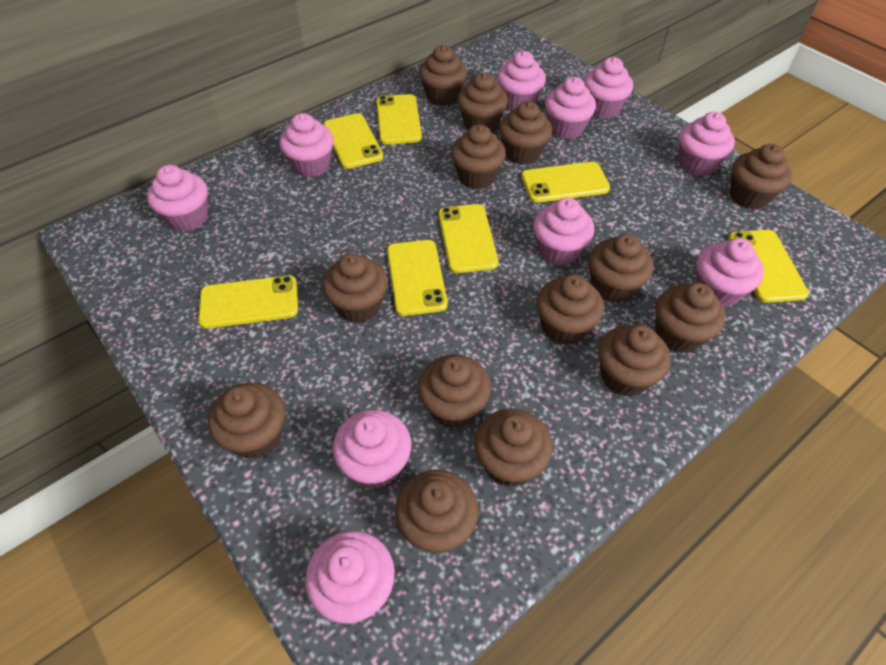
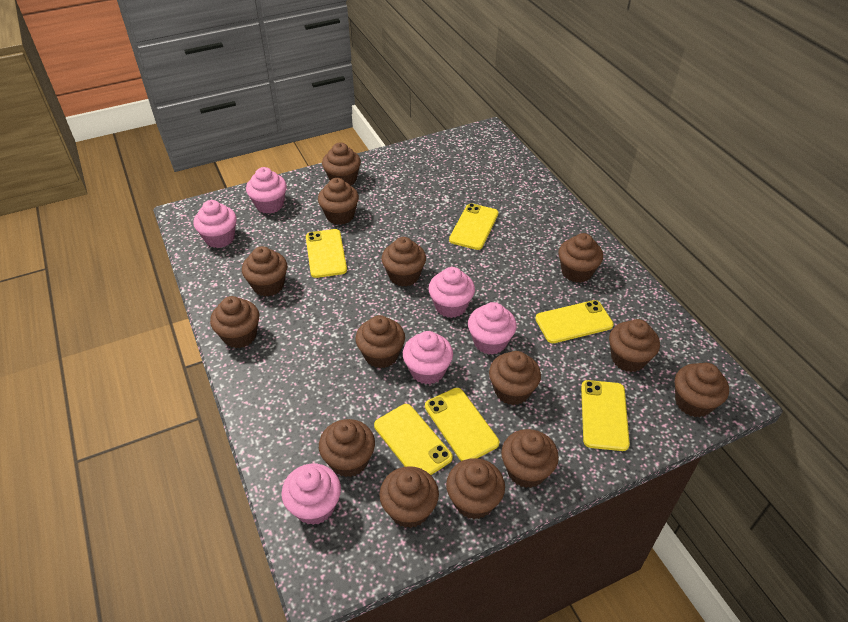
pink cupcake: [147,165,208,231] [279,113,334,178] [305,531,395,623] [333,410,411,488] [497,51,546,110] [533,198,594,266] [545,77,596,139] [584,57,633,118] [678,112,735,176] [696,238,764,308] = 10 -> [193,200,237,248] [246,167,287,214] [281,464,341,525] [403,331,453,384] [428,267,475,318] [468,302,517,355] = 6
yellow phone: [198,275,298,329] [324,113,383,169] [376,94,422,145] [387,240,448,316] [438,204,498,273] [521,162,610,203] [728,230,809,303] = 7 -> [306,229,347,278] [374,404,453,475] [425,388,499,461] [449,203,498,250] [535,300,614,343] [581,380,630,451] = 6

